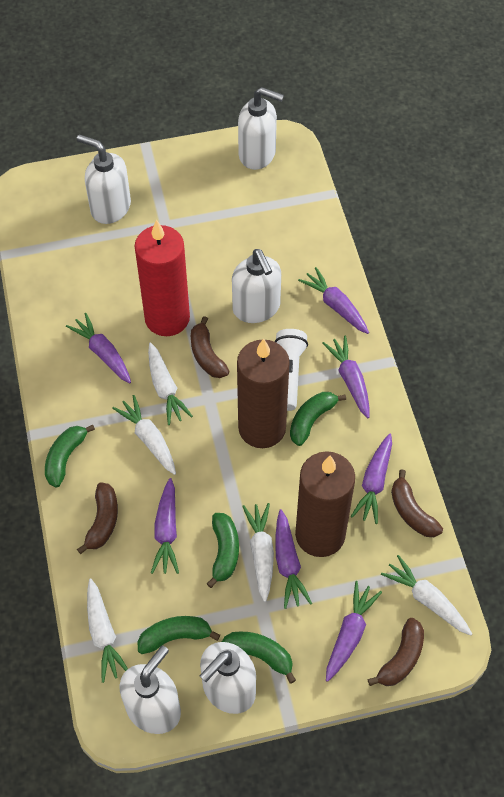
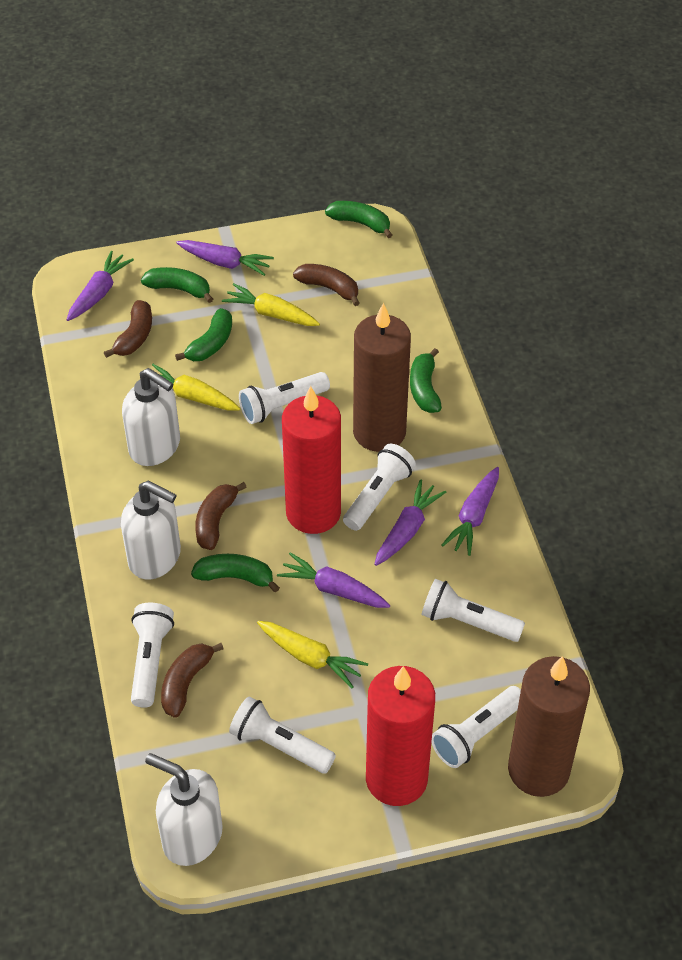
purple carrot: [66,313,131,383] [151,478,179,574] [275,509,312,609] [298,267,369,334] [322,336,370,418] [326,581,382,682] [351,433,392,524] = 7 -> [66,251,134,321] [176,240,274,276] [277,552,390,608] [374,479,446,566] [441,467,499,556] = 5
red candle: [135,220,190,336] = 1 -> [282,386,341,534] [366,666,435,806] = 2
white carrot: [87,578,128,683] [112,395,176,475] [148,343,193,425] [242,503,274,602] [381,555,472,636] = 5 -> none = 0
white flashlight: [275,329,308,411] = 1 -> [131,603,174,708] [229,696,336,774] [239,372,330,424] [343,444,416,531] [421,579,525,642] [431,686,521,768] = 6
white soap dispenser: [77,134,131,224] [120,645,181,734] [199,642,256,714] [232,249,281,323] [238,87,284,170] = 5 -> [121,481,181,580] [122,368,180,466] [145,753,223,866] = 3
yellow carrot: none = 0 -> [152,364,240,411] [222,283,320,326] [257,621,368,688] = 3

